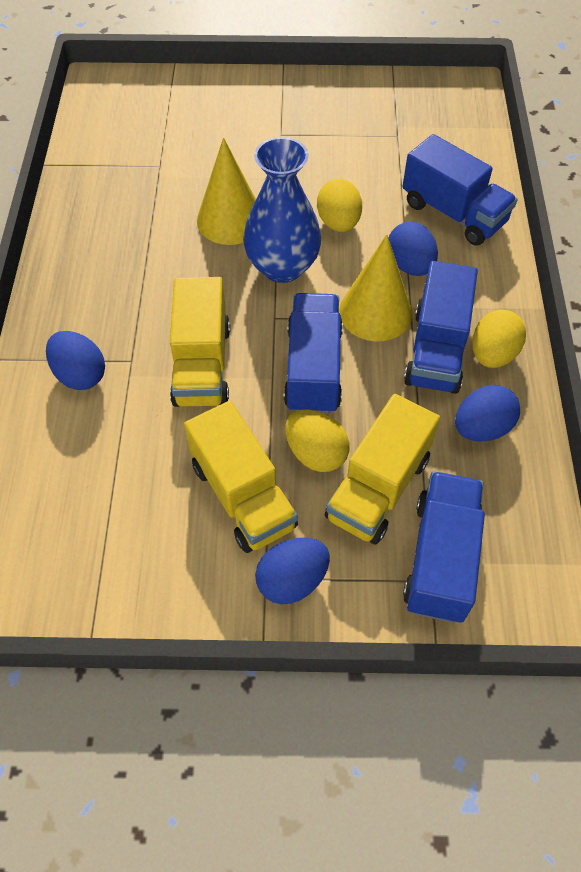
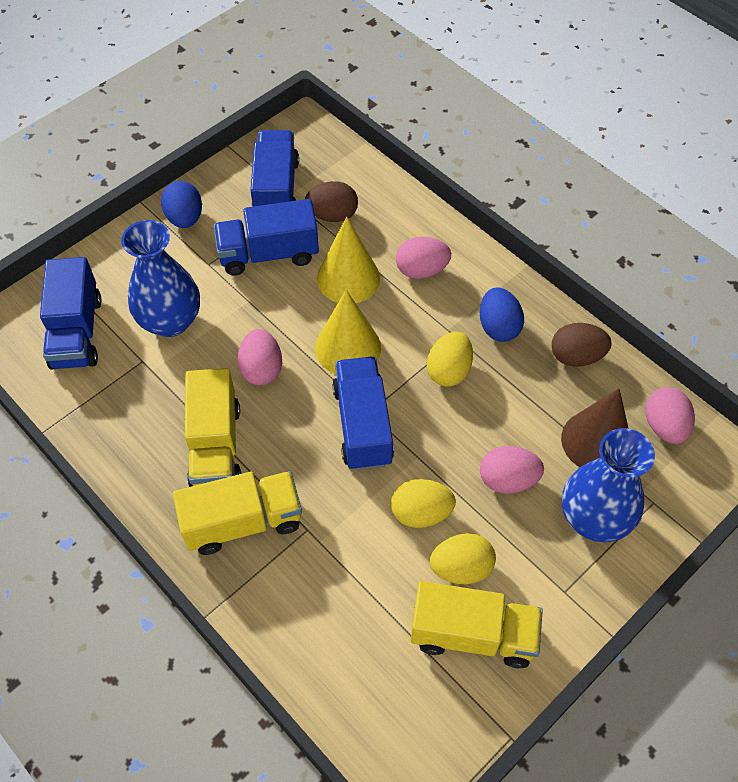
blue egg: [46,331,105,390] [255,538,330,604] [388,221,438,276] [455,385,520,442] = 4 -> [161,181,202,228] [480,288,524,342] = 2
blue vase: [243,137,321,283] = 1 -> [121,220,200,337] [562,428,655,542] = 2
brown cone: none = 0 -> [561,388,629,467] = 1
brown egg: none = 0 -> [305,181,358,222] [552,323,612,367] = 2
pink egg: none = 0 -> [238,329,282,385] [396,237,451,279] [480,446,544,493] [645,387,695,444] = 4

